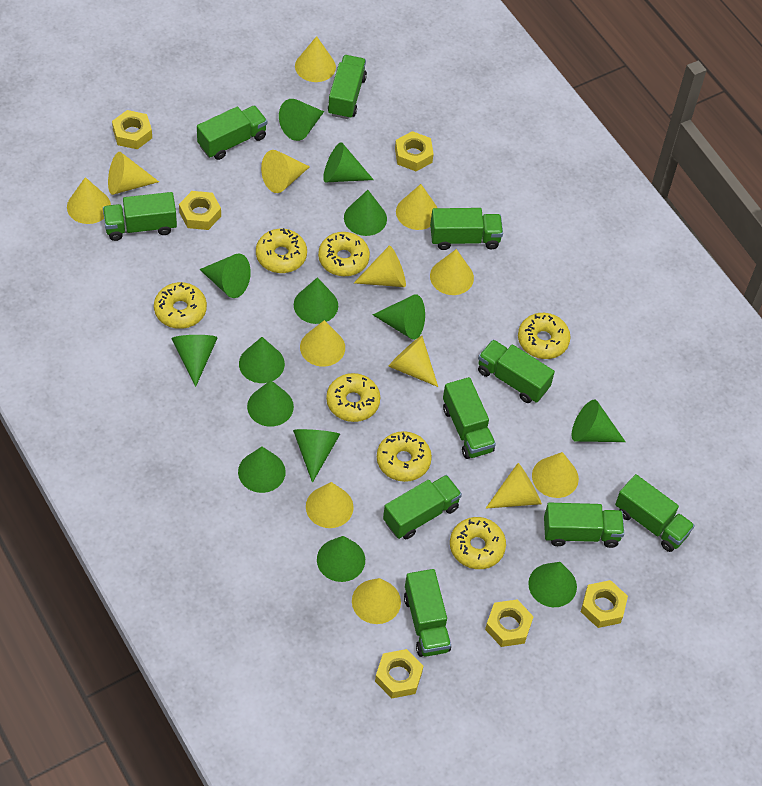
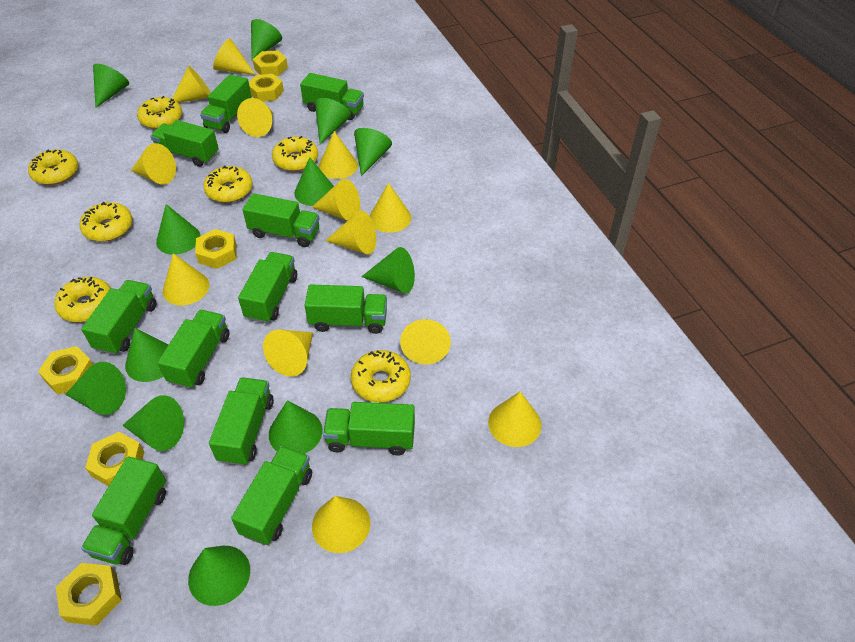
green cone: [171,335,218,387] [199,253,251,298] [238,447,286,493] [239,337,285,383] [247,380,294,427] [279,99,324,141] [293,429,340,483] [294,277,338,324] [317,536,365,582] [323,142,374,182] [344,190,387,236] [373,294,425,340] [528,562,577,607] [572,400,626,442] = 14 -> [65,362,126,415] [93,64,129,108] [122,395,184,451] [125,328,168,382] [156,204,201,255] [188,546,250,606] [251,19,282,60] [269,400,322,454] [294,157,334,206] [315,98,351,144] [354,128,392,176] [361,247,415,293] = 12
green truck: [103,192,177,241] [197,106,267,160] [328,55,367,119] [383,475,462,539] [404,569,451,657] [430,208,503,250] [443,377,496,459] [478,340,555,403] [544,503,624,548] [615,474,695,552] = 10 -> [81,280,157,355] [81,456,166,565] [150,120,219,167] [158,310,230,389] [200,74,252,133] [209,378,274,466] [231,446,312,545] [238,252,297,323] [243,193,320,247] [300,73,364,120] [304,284,387,334] [323,402,415,455] = 12

